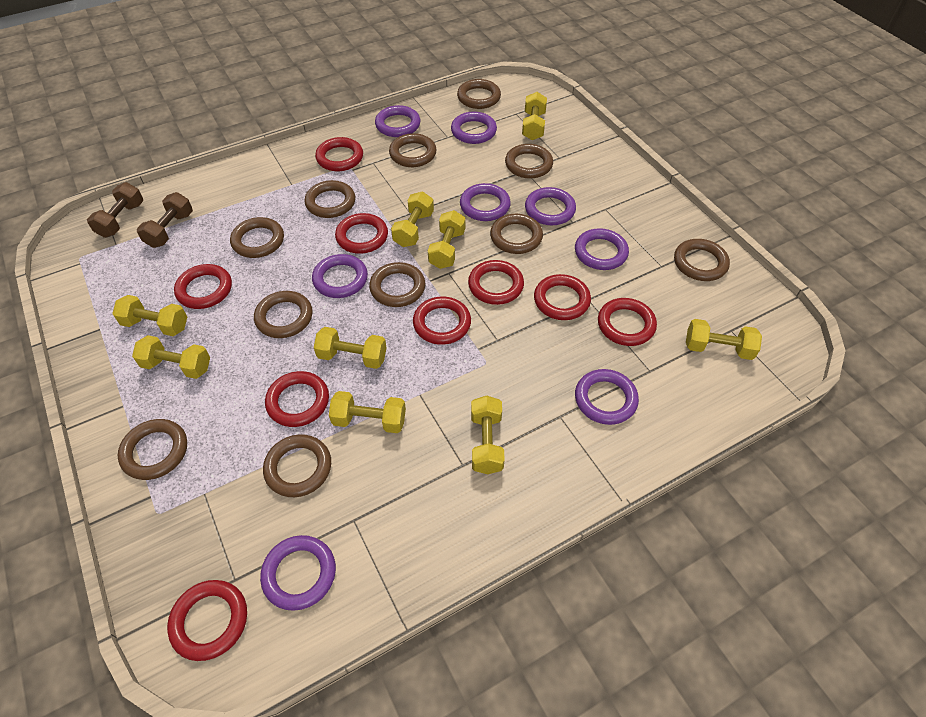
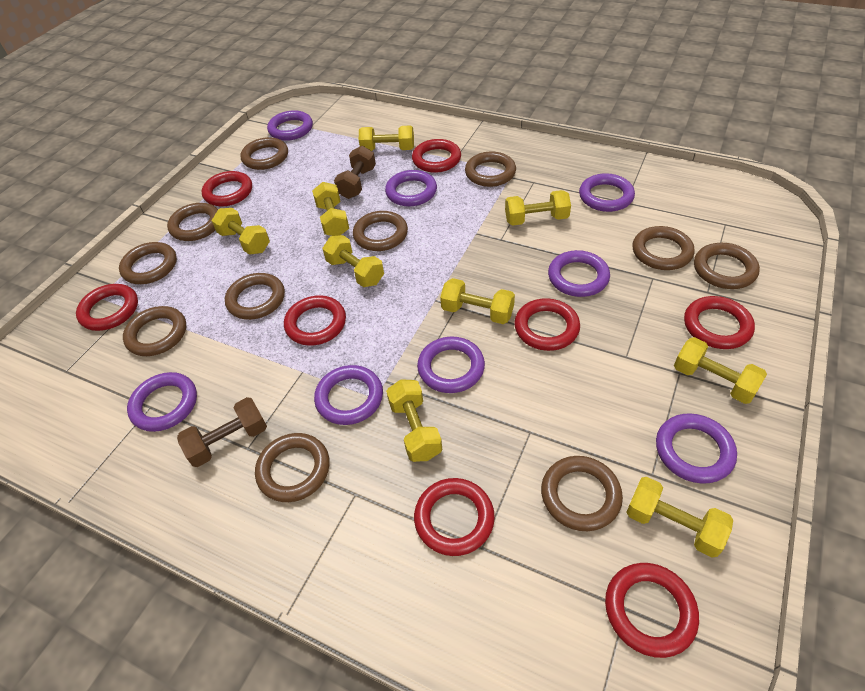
red ring: [167,580,247,661] [174,264,232,309] [265,371,329,427] [315,137,363,171] [335,213,388,254] [413,297,471,345] [468,260,524,305] [534,274,591,320] [598,298,657,346] = 9 -> [76,284,138,331] [201,171,252,206] [284,295,346,346] [412,139,461,173] [414,478,495,556] [514,298,580,351] [605,563,699,658] [684,296,755,349] = 8

